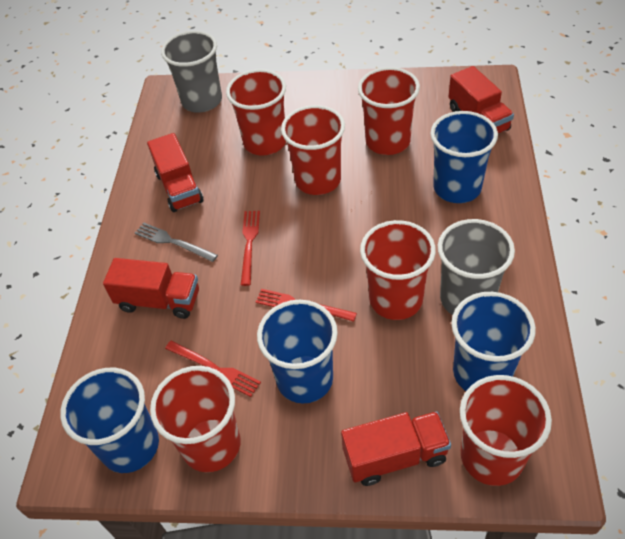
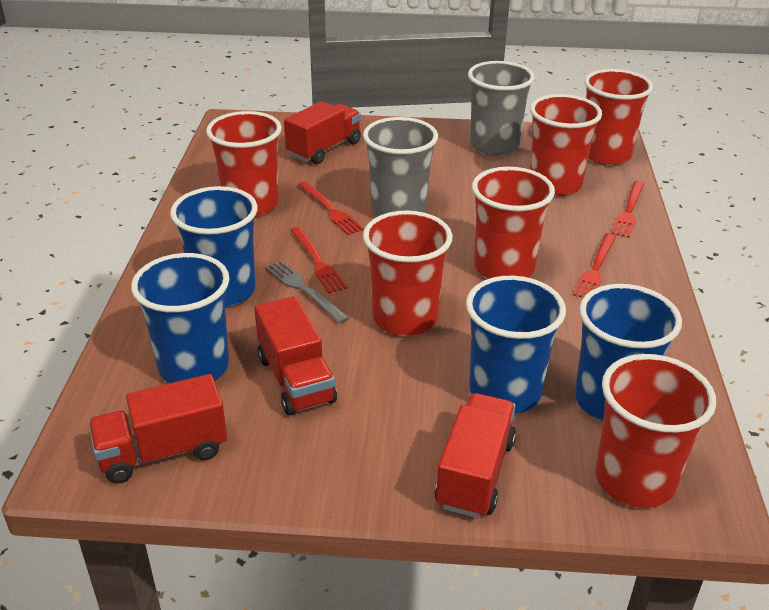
red fork: [165,341,261,397] [241,211,260,286] [256,289,357,322] = 3 -> [291,227,347,293] [298,181,364,235] [573,233,617,298] [611,181,644,238] = 4

